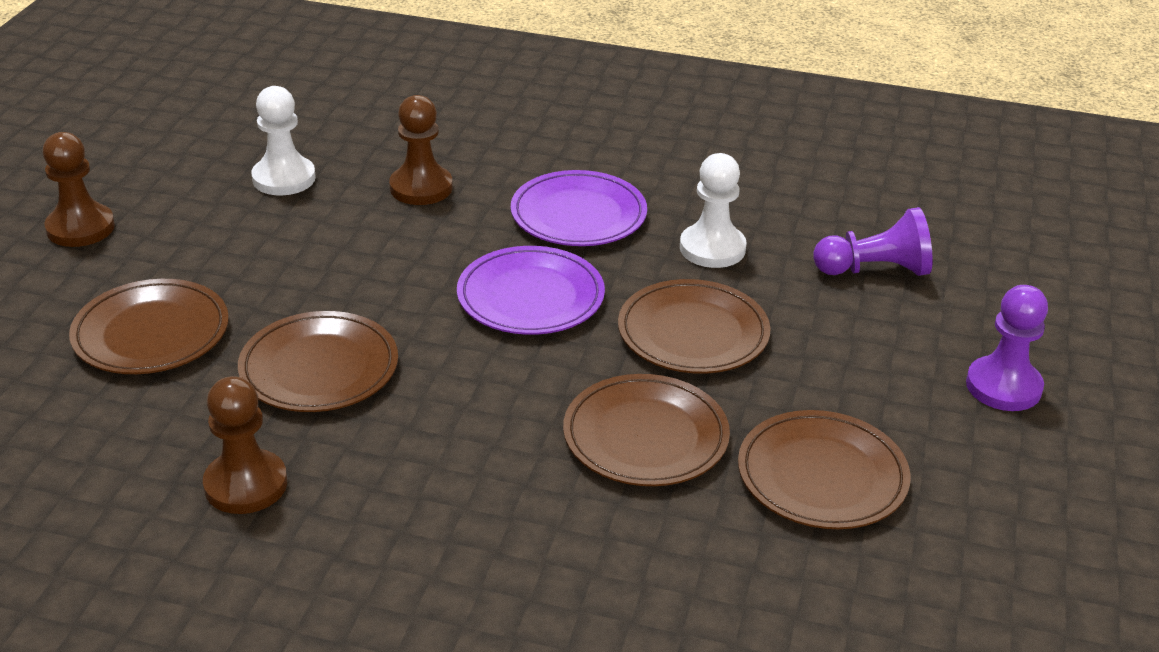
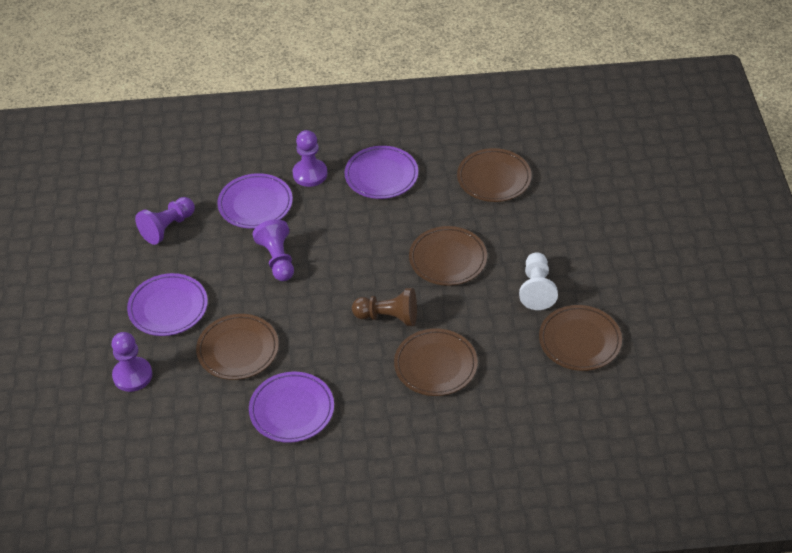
brown pawn: [43,132,115,247] [203,376,287,514] [389,95,453,205] = 3 -> [352,288,417,326] = 1
purple pawn: [813,207,933,276] [966,285,1048,411] = 2 -> [111,332,152,392] [135,197,195,245] [253,219,294,281] [292,130,327,187] = 4
purple plate: [457,246,605,335] [511,170,647,246] = 2 -> [127,273,208,336] [217,173,293,229] [249,372,334,443] [344,146,418,199] = 4
white pawn: [251,86,316,195] [680,153,747,268] = 2 -> [519,252,558,310] = 1

